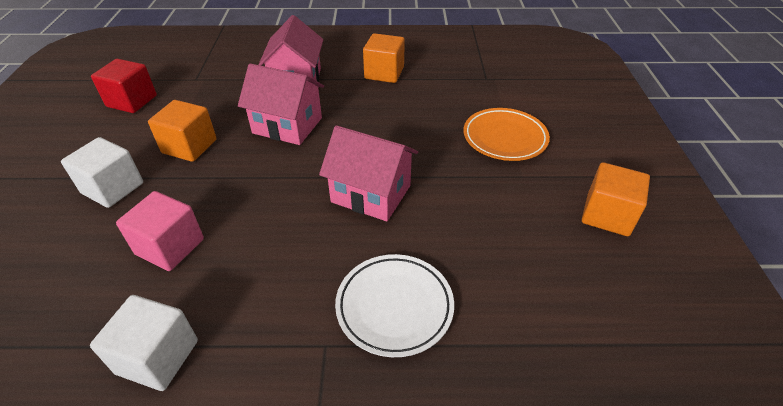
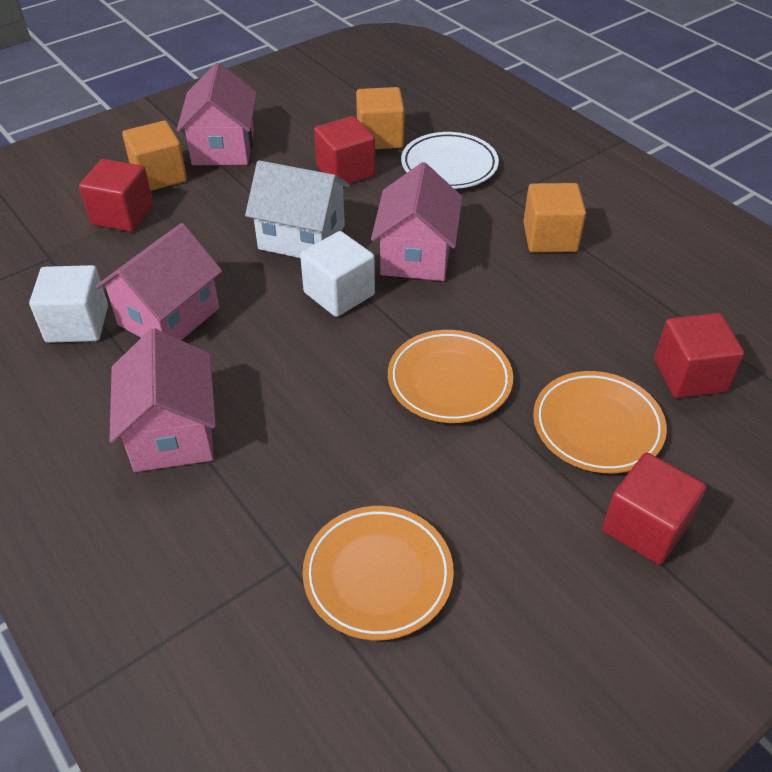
orange plate: [463,108,550,161] = 1 -> [303,506,454,640] [388,330,513,423] [533,371,667,473] = 3
pink cube: [116,191,204,271] = 1 -> none = 0
pink house: [238,64,324,145] [258,15,323,82] [319,125,418,222] = 3 -> [96,223,222,340] [110,328,216,472] [177,63,257,165] [371,162,463,281] = 4
red cube: [91,59,157,113] = 1 -> [79,159,153,232] [314,116,375,184] [602,452,706,565] [654,313,744,398] = 4
white house: none = 0 -> [245,160,350,258] = 1

